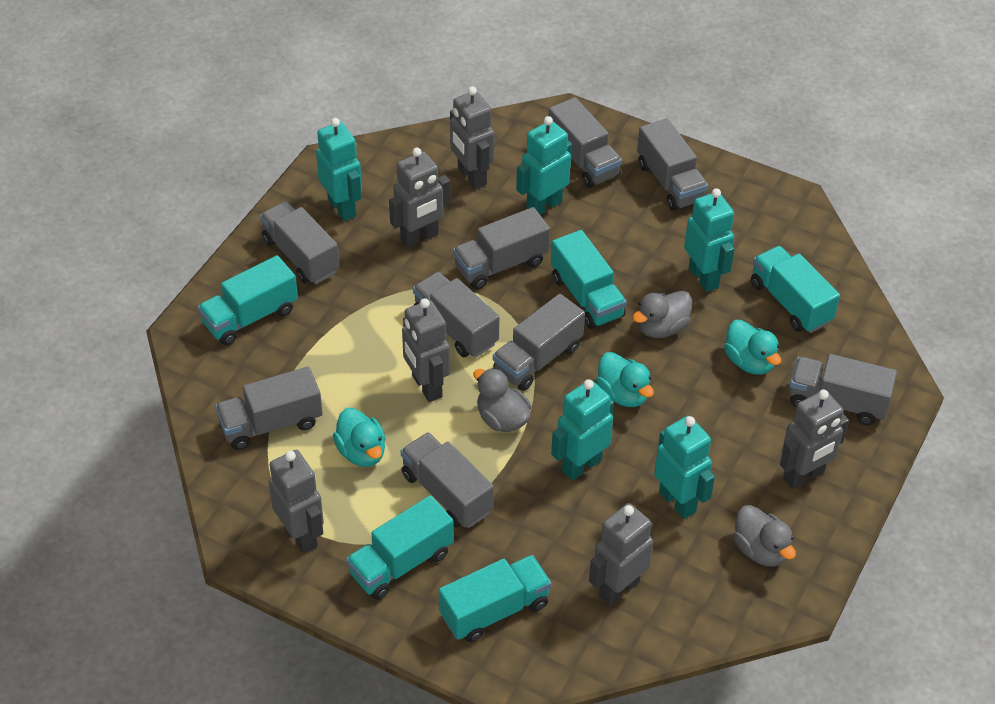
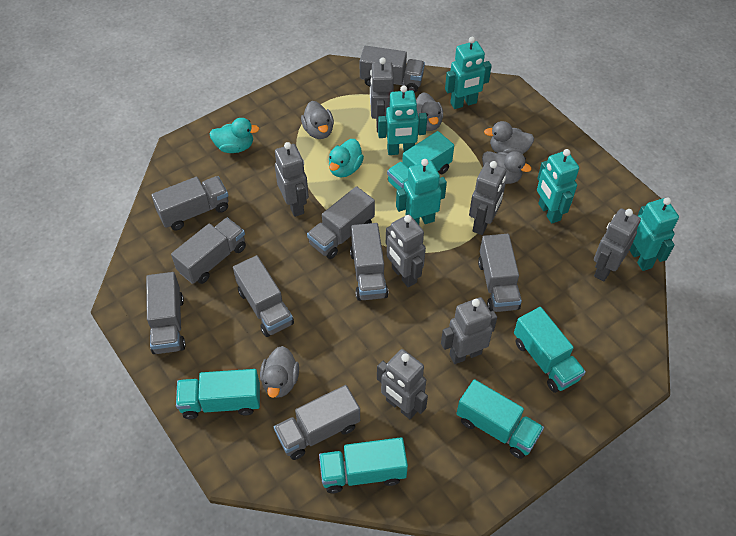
grey duck: [473,368,531,432] [633,291,692,338] [733,505,796,567] = 3 -> [260,346,299,398] [301,101,334,139] [416,92,443,131] [482,151,532,184] [484,121,534,154] = 5
grey robot: [269,450,324,554] [389,148,450,248] [402,298,450,402] [450,86,495,189] [589,503,653,606] [780,389,849,489] = 6 -> [275,142,309,217] [370,58,394,133] [377,349,428,419] [386,214,426,287] [441,297,497,364] [469,161,506,235] [594,208,641,281] = 7
turquoise duck: [333,408,385,467] [596,352,654,407] [724,320,781,375] = 3 -> [209,118,259,153] [329,139,364,177] = 2

